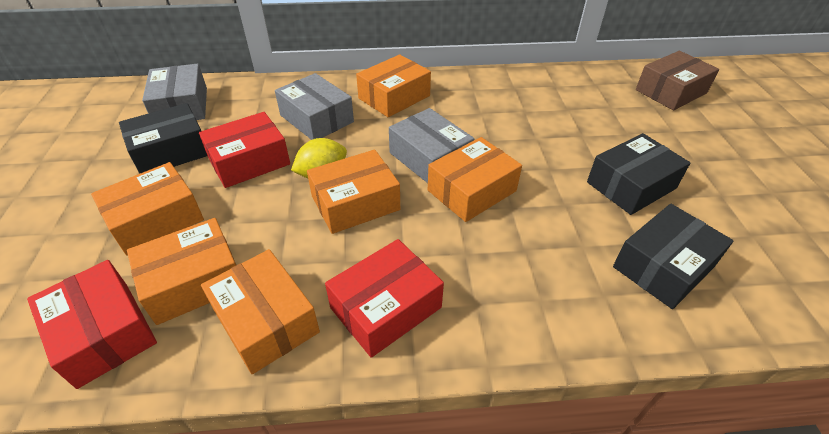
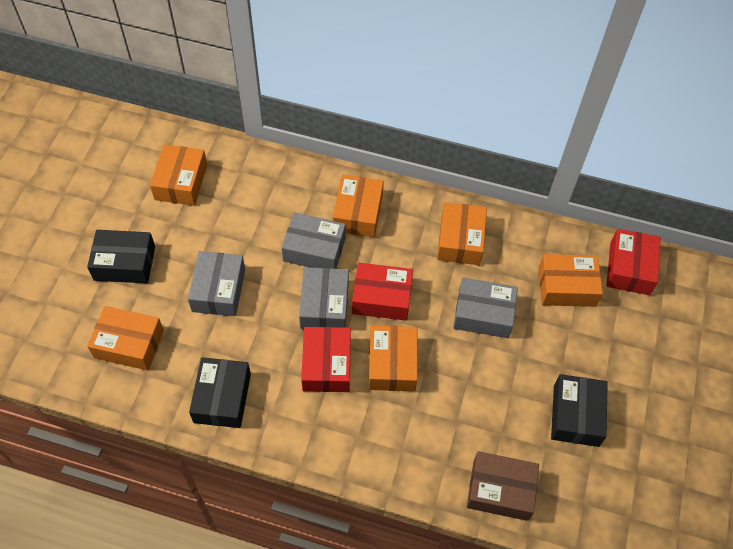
grey box: [142,64,207,120] [275,73,354,140] [389,108,474,183] = 3 -> [188,251,245,316] [282,213,346,269] [299,267,349,329] [453,277,518,338] = 4
yellow lemon: [291,138,347,179] = 1 -> none = 0

